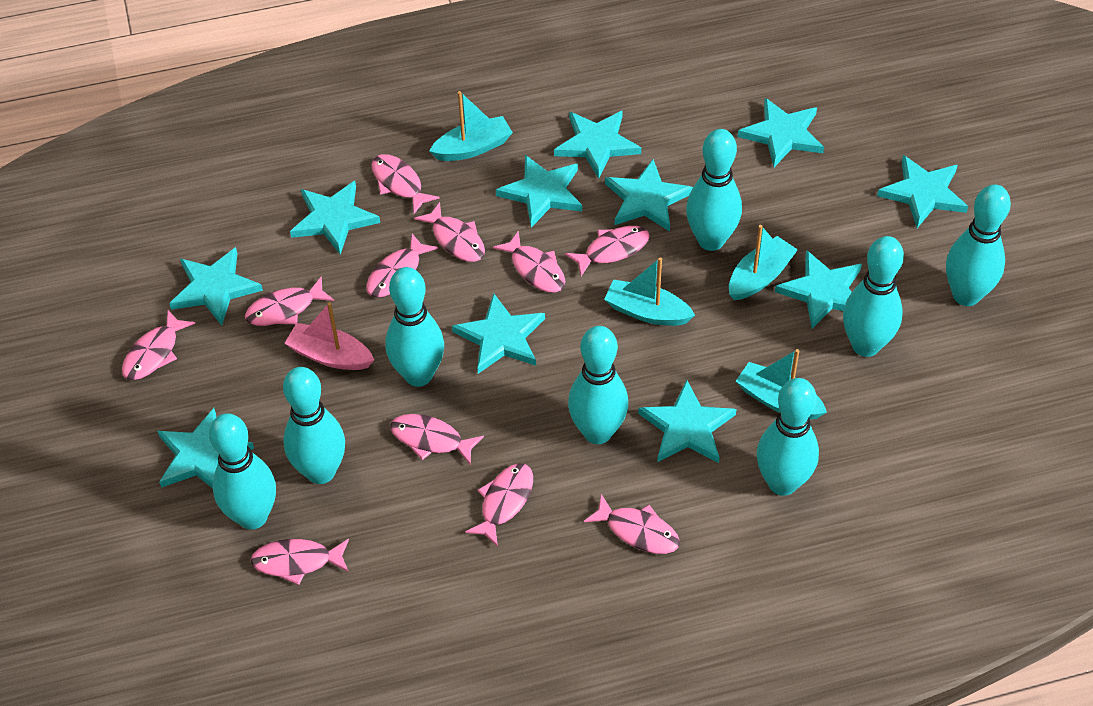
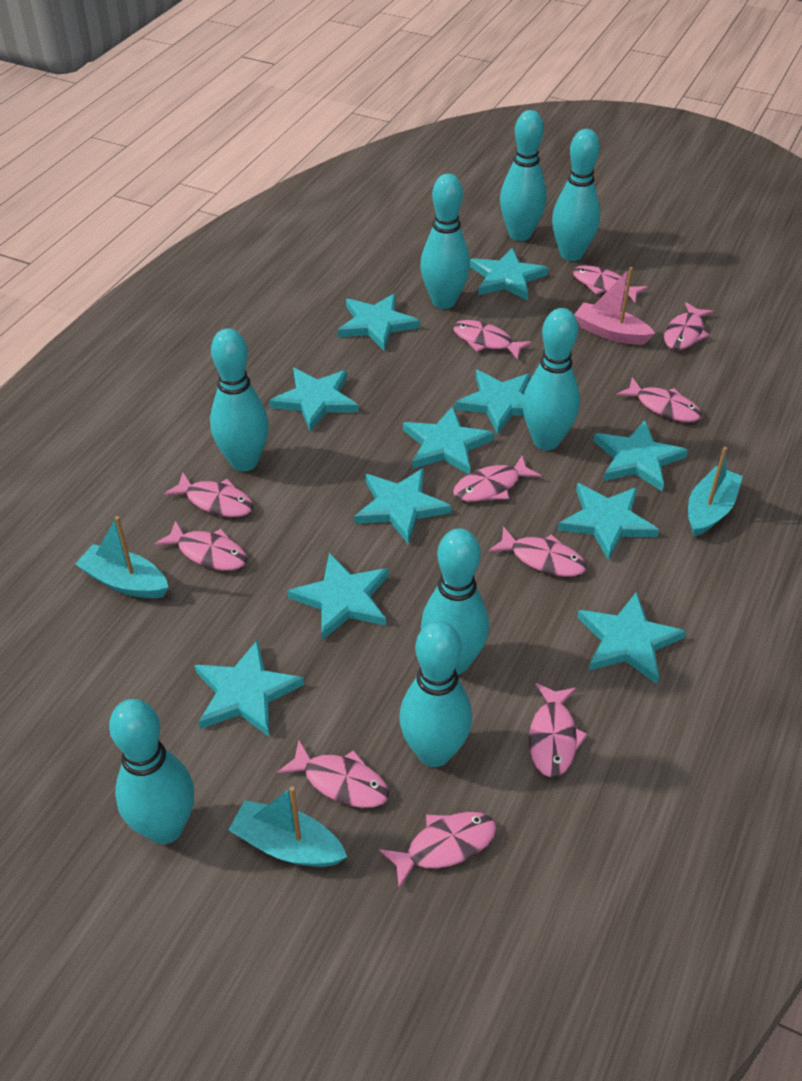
turquoise boat: [429,91,513,161] [604,257,695,326] [729,225,798,300] [736,349,827,419] = 4 -> [75,516,169,598] [228,786,347,867] [688,447,743,537] = 3

